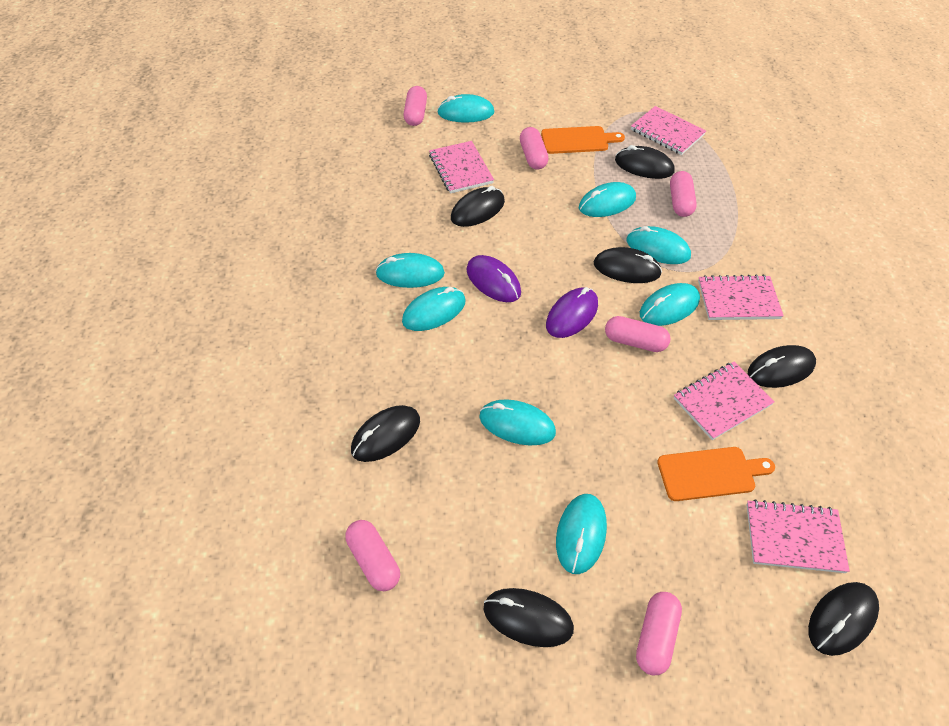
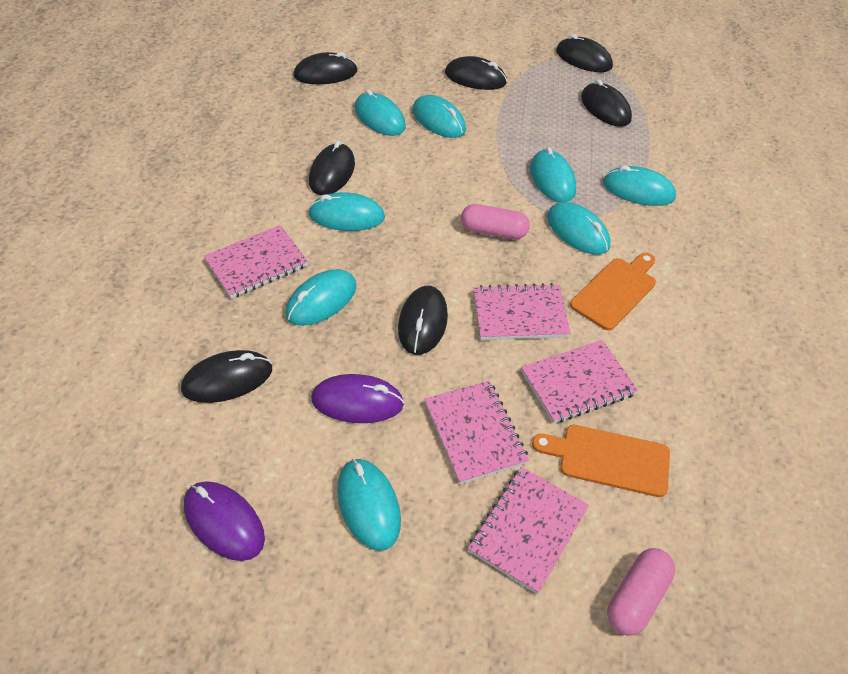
pink capsule: [346,520,400,591] [403,86,427,126] [520,127,549,170] [605,316,671,352] [636,592,682,675] [670,171,697,217] = 6 -> [461,204,530,239] [607,548,675,635] = 2

